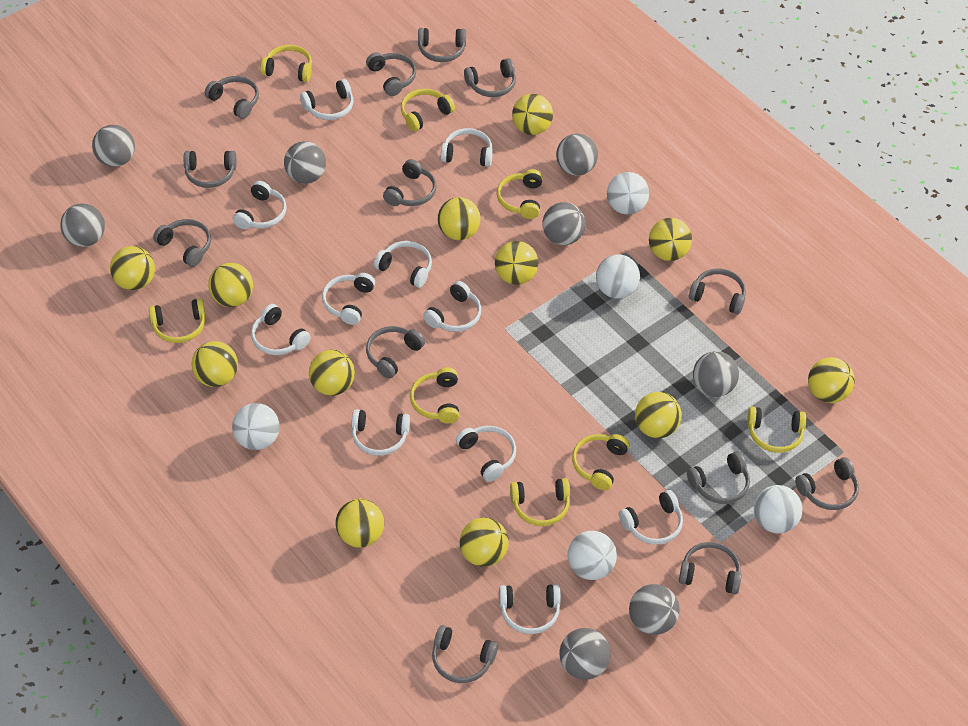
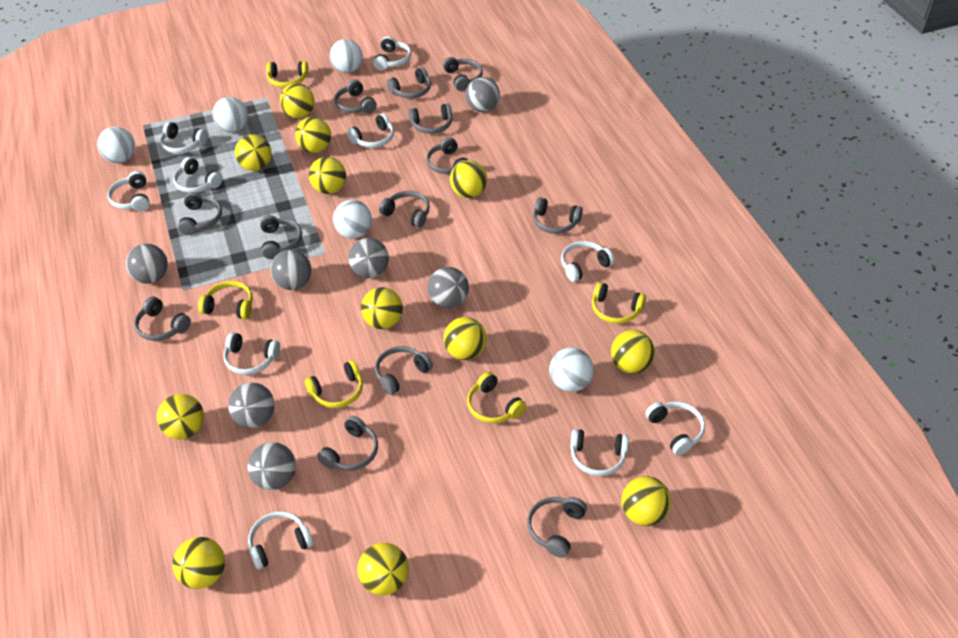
grey ball: [60,203,105,247] [92,125,135,167] [284,141,326,184] [542,202,585,245] [556,134,598,176] [559,628,611,679] [629,584,680,635] [693,351,739,397] = 8 -> [126,244,168,284] [228,382,275,428] [248,442,296,490] [271,250,311,290] [349,238,389,278] [428,267,469,308] [466,77,500,112] = 7
white headphones: [233,181,287,229] [251,304,311,355] [300,79,353,120] [322,273,375,325] [351,409,410,456] [374,241,432,288] [423,281,481,332] [441,128,493,167] [456,426,516,482] [499,584,561,634] [619,490,683,544] = 11 -> [107,171,149,211] [160,122,208,154] [173,157,223,193] [223,332,280,375] [248,511,313,570] [347,113,394,148] [373,36,411,70] [561,241,615,282] [570,429,629,476] [645,401,705,456] = 10
yellow headphones: [149,298,206,343] [260,45,312,82] [401,89,455,131] [410,367,459,424] [497,169,543,219] [510,478,570,526] [572,434,630,490] [747,407,806,453] = 8 -> [198,281,253,319] [266,61,309,88] [305,360,363,408] [467,372,526,423] [592,282,646,324] = 5

